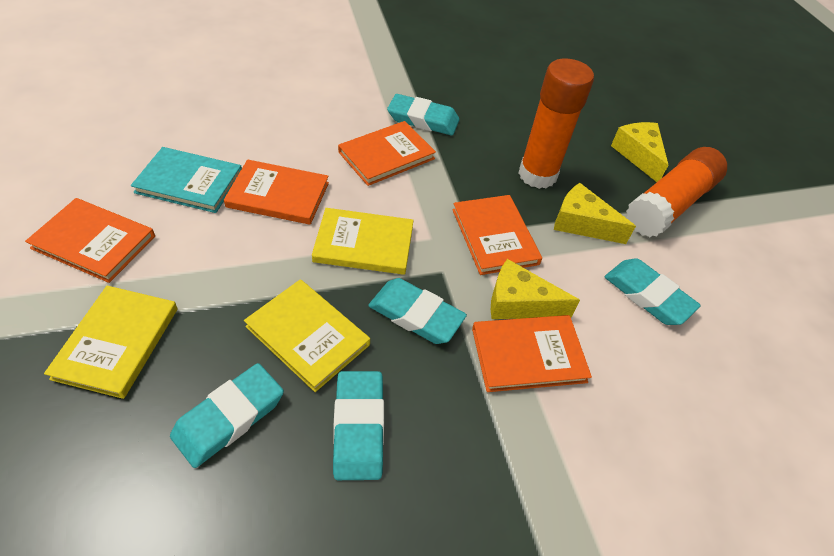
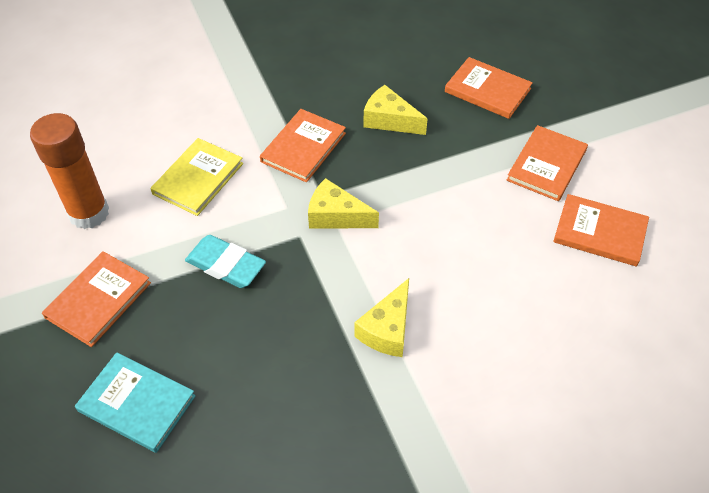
orange glue stick: [518,58,594,189] [626,147,727,237] = 2 -> [30,113,109,229] = 1
turquoise eraser: [170,363,284,468] [333,371,384,480] [368,278,467,344] [387,94,460,136] [605,259,701,325] = 5 -> [185,235,266,288] = 1
yellow book: [44,286,178,399] [244,279,370,392] [312,208,414,275] = 3 -> [150,138,243,216] = 1

